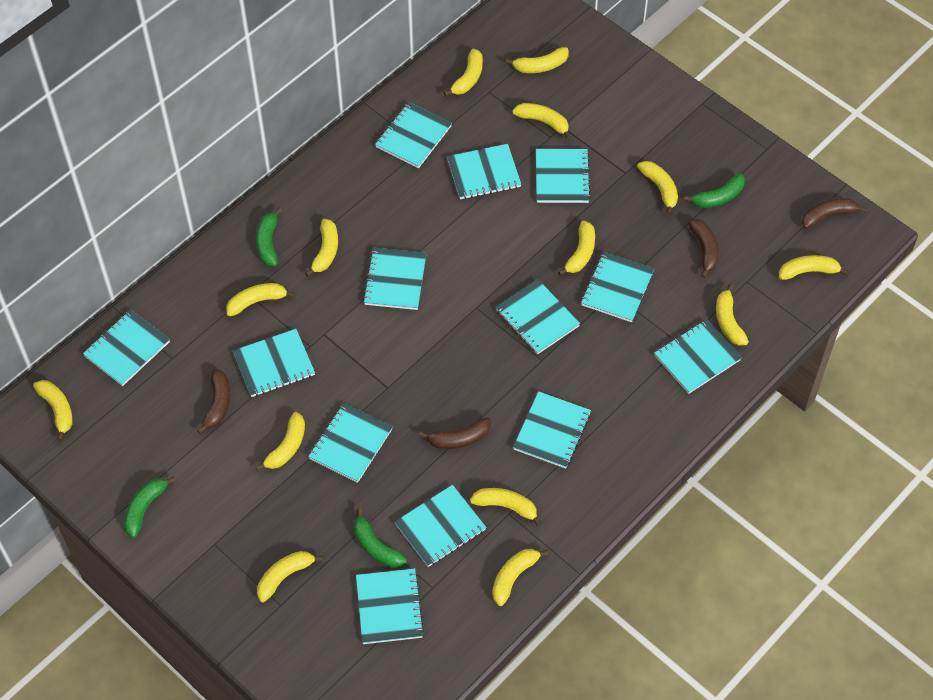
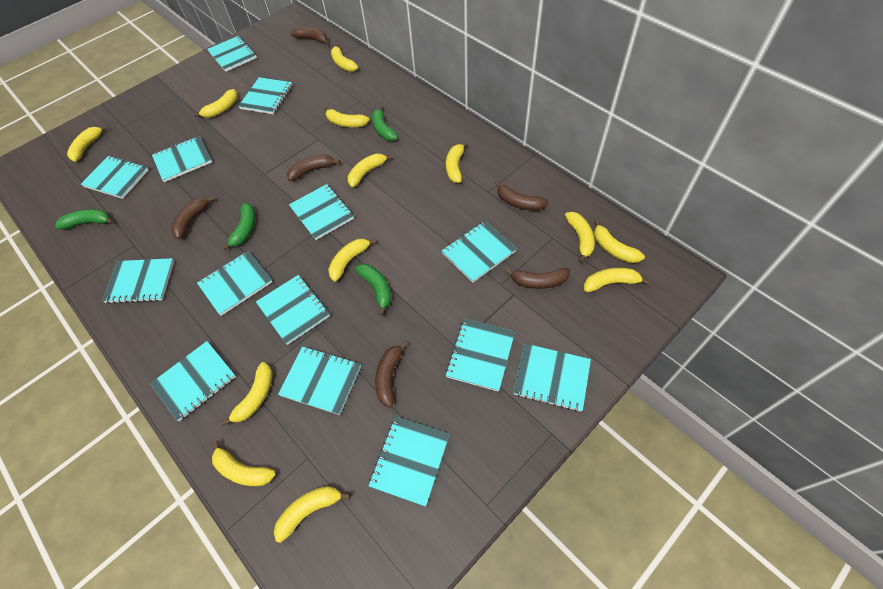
brown banana: [197,369,230,433] [419,417,491,449] [688,219,719,278] [802,198,866,229] = 4 -> [171,196,215,239] [287,155,340,181] [291,27,329,45] [375,341,408,408] [495,181,548,211] [505,268,570,289] = 6
turquoise notebook: [83,310,170,386] [233,329,315,397] [308,403,393,483] [356,568,424,644] [363,248,427,310] [375,102,452,168] [395,485,487,567] [447,144,521,199] [496,279,580,354] [513,391,591,469] [536,149,591,203] [581,252,654,322] [654,319,742,394] = 13 -> [81,156,149,199] [102,258,174,304] [150,341,236,421] [152,136,212,182] [197,251,272,316] [207,36,257,72] [238,77,292,114] [256,275,330,345] [278,347,361,415] [289,184,354,240] [369,417,450,507] [442,221,517,283] [445,319,515,392] [513,344,591,412] = 14
yellow banana: [33,380,73,441] [226,283,295,316] [256,412,305,470] [257,551,323,602] [305,219,338,276] [444,49,483,96] [470,488,542,526] [492,549,549,606] [506,47,569,73] [512,103,571,139] [558,221,595,275] [637,161,678,215] [716,284,749,346] [779,255,848,280] = 14 -> [67,125,108,162] [194,89,238,118] [212,441,276,486] [221,362,273,426] [274,486,350,543] [324,107,369,127] [328,238,376,282] [331,44,358,72] [348,154,393,187] [446,141,468,183] [565,212,595,263] [584,268,650,292] [594,220,645,263] = 13

